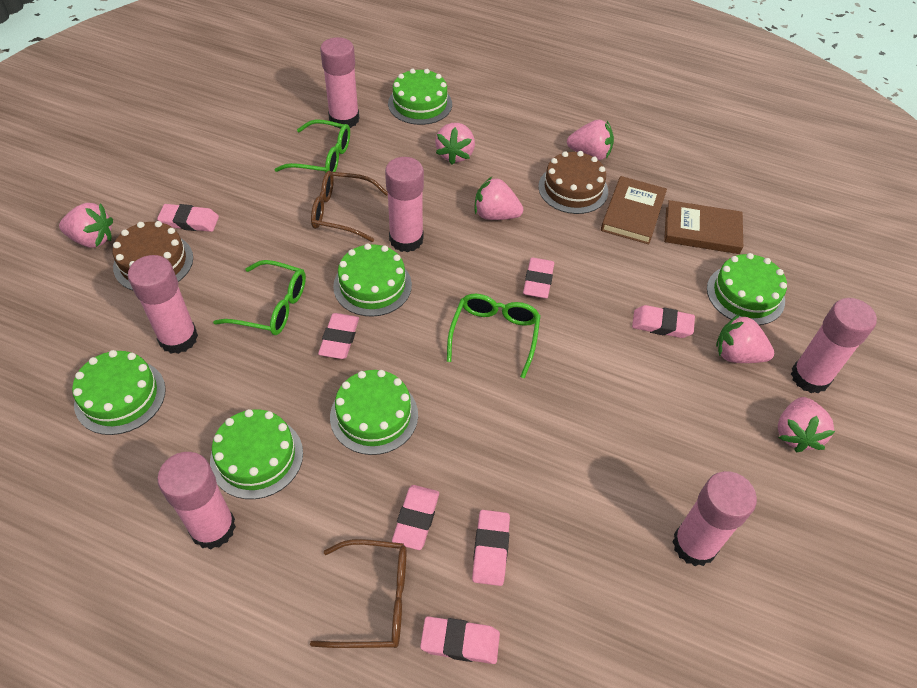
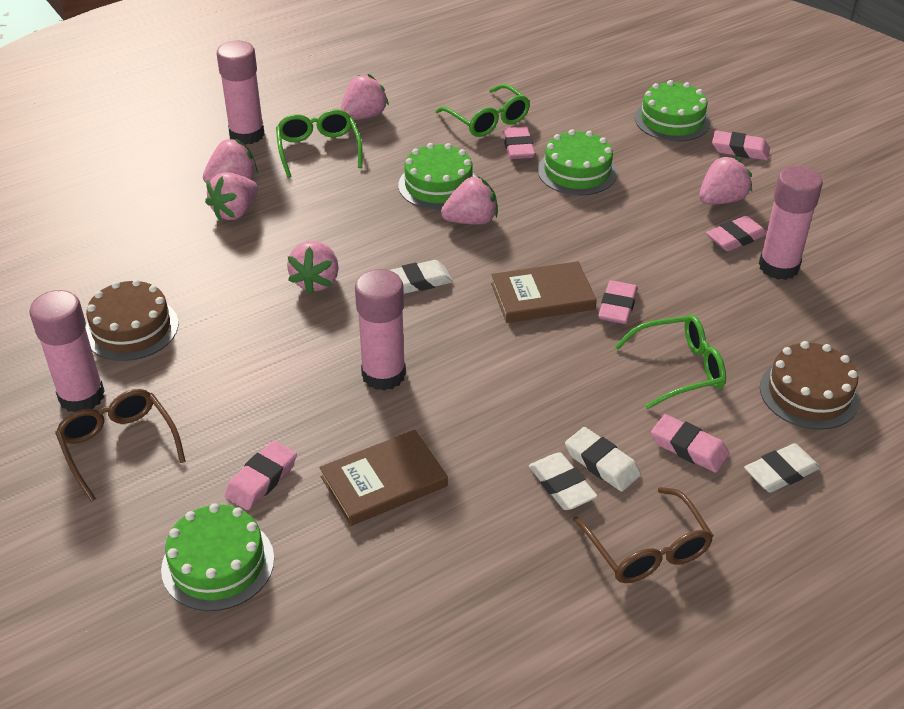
green cake: [72,350,166,435] [210,409,303,499] [330,370,418,455] [333,243,412,316] [388,69,452,125] [707,253,787,325] = 6 -> [161,503,274,611] [398,143,476,210] [538,129,617,195] [635,80,711,142] = 4
pink eraser: [157,204,219,232] [318,313,359,359] [392,485,439,550] [420,616,500,664] [472,510,510,586] [523,257,554,299] [632,305,695,338] = 7 -> [225,441,297,510] [503,127,535,159] [598,280,638,324] [651,414,729,473] [706,216,767,251] [712,131,770,160] = 6
pink glue stick: [128,255,198,354] [157,452,236,550] [320,37,359,129] [385,157,424,252] [672,471,757,566] [791,298,877,394] = 6 -> [29,290,105,412] [217,41,265,145] [355,269,406,391] [759,166,823,280] = 4
white eraser: none = 0 -> [390,260,453,294] [529,452,598,510] [565,427,641,492] [744,443,820,493] = 4

